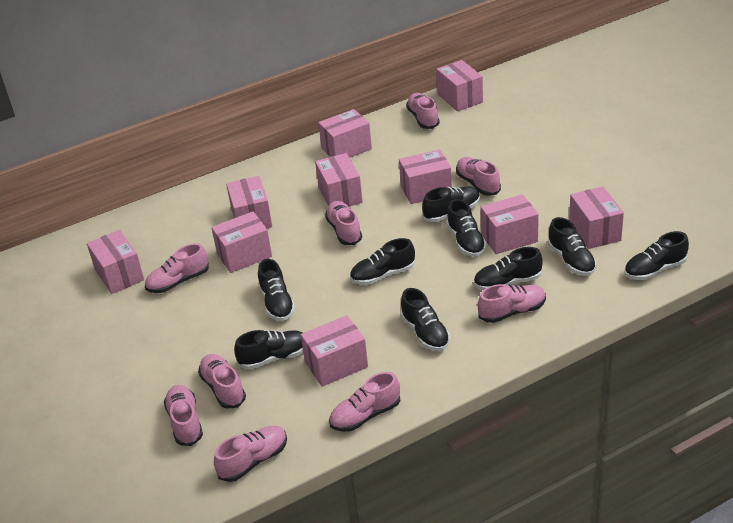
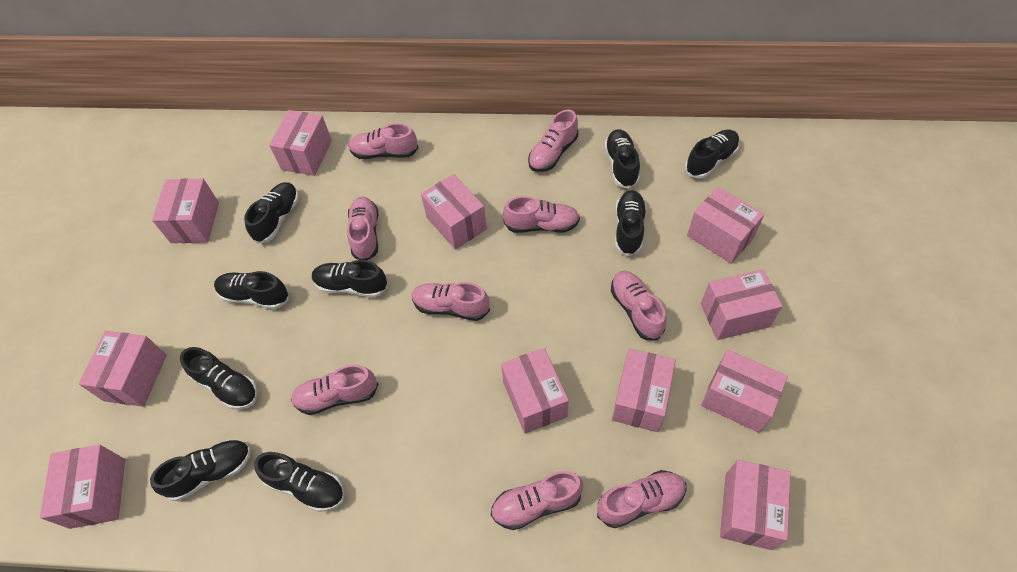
pink box: [87,230,144,294] [211,212,272,273] [226,176,272,228] [301,315,368,386] [315,153,363,207] [318,109,372,158] [399,150,452,204] [436,60,483,111] [480,194,539,254] [569,187,624,249] = 10 -> [40,445,125,529] [79,331,167,407] [152,179,219,243] [269,110,332,176] [421,174,487,250] [501,348,569,434] [612,348,676,432] [687,187,764,264] [701,269,783,340] [701,350,788,433] [720,460,791,550] = 11

